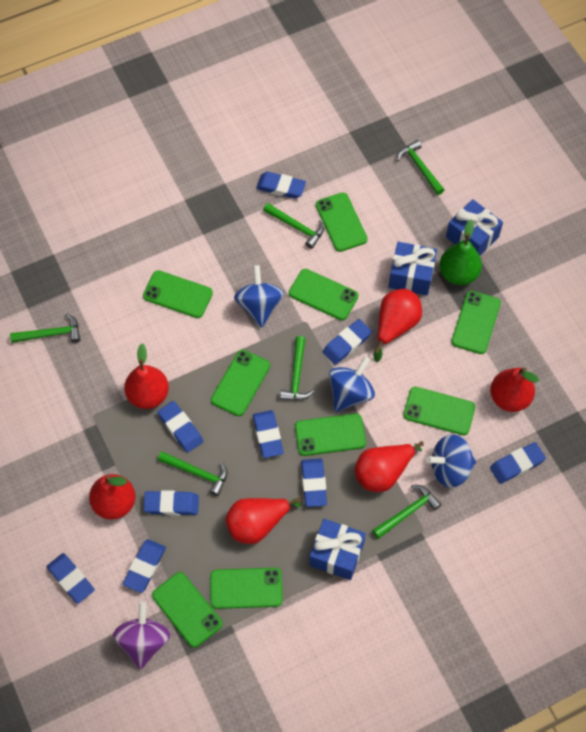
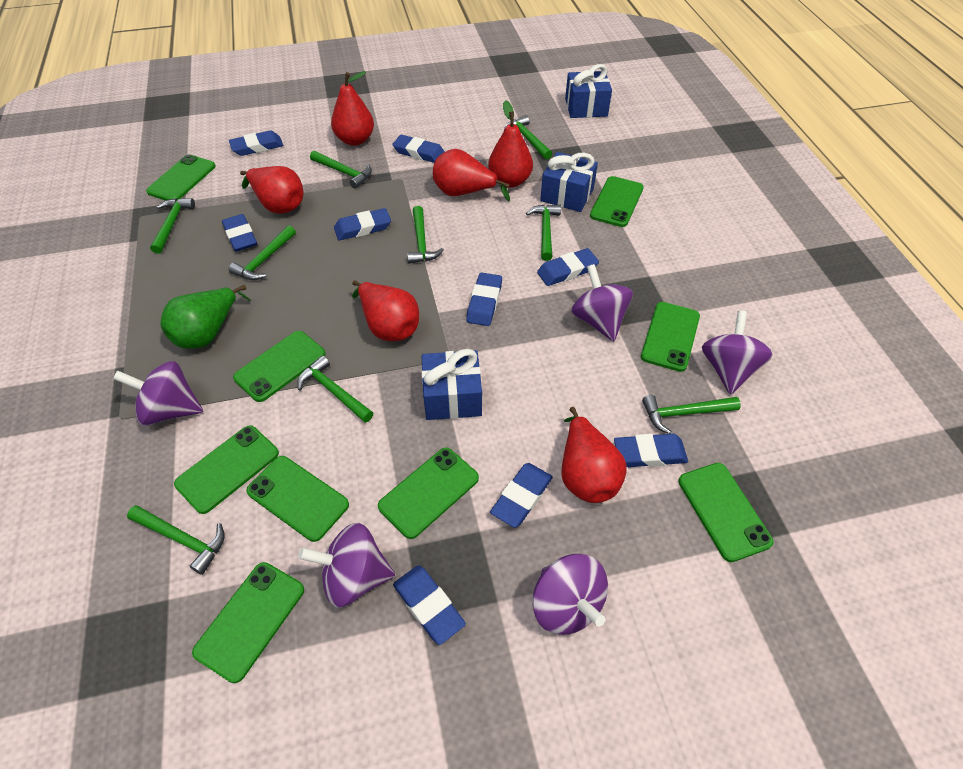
blue spinning top: [234,265,284,327] [329,356,375,412] [426,434,476,488] = 3 -> none = 0
green hammer: [10,313,81,343] [158,452,227,496] [263,203,324,249] [280,336,314,400] [372,485,442,539] [397,140,444,195] = 6 -> [127,505,225,575] [150,198,195,254] [229,225,296,280] [297,355,373,423] [310,151,372,189] [407,206,444,264] [504,115,552,160] [526,205,561,261] [642,395,741,434] = 9
purple spinning top: [113,601,170,670] = 1 -> [113,361,203,426] [298,523,395,608] [532,554,608,635] [571,264,633,341] [702,311,773,395] = 5

